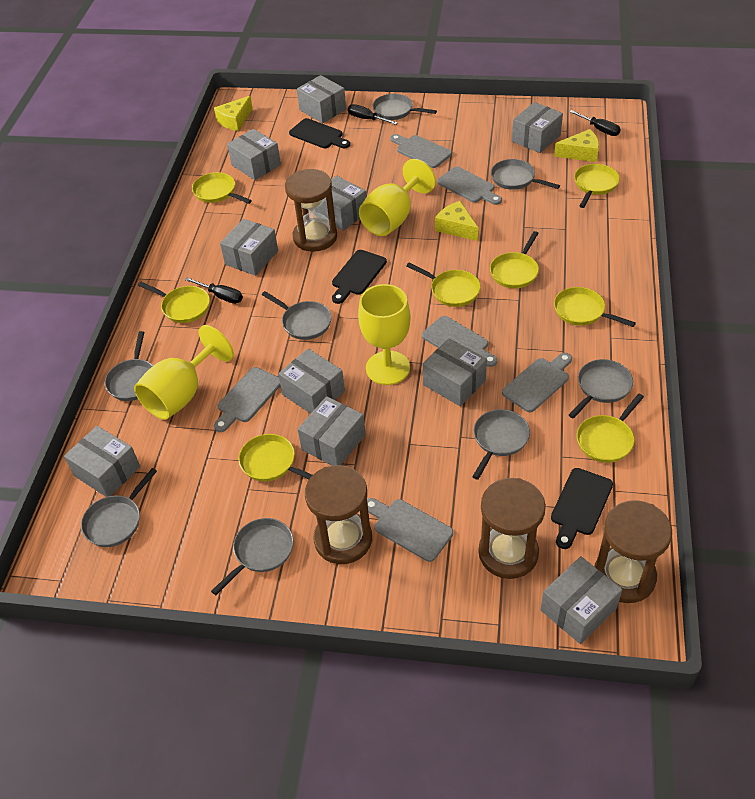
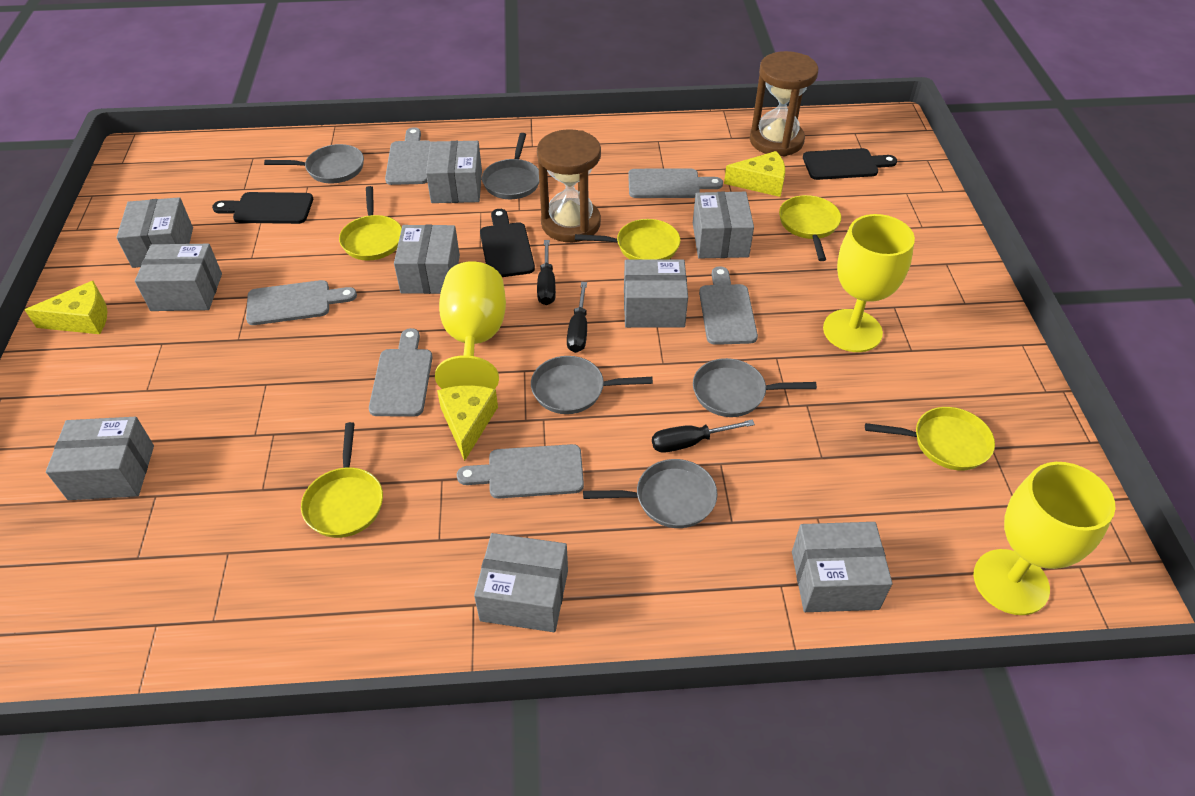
brown hourglass: [285,169,337,252] [305,465,372,564] [478,478,546,579] [594,500,672,603] = 4 -> [537,129,601,242] [750,51,818,156] = 2
grey box: [64,426,140,497] [220,219,278,276] [227,129,281,180] [278,349,345,414] [297,75,346,123] [298,396,365,465] [315,176,366,231] [423,338,487,406] [512,102,563,153] [540,556,622,644] = 10 -> [46,417,154,500] [116,197,193,268] [135,244,222,311] [394,225,460,294] [426,141,482,203] [474,533,568,632] [624,259,688,328] [693,192,754,258] [792,522,893,612] = 9
grey pan: [81,468,157,547] [105,331,153,401] [211,518,294,595] [262,291,332,340] [372,94,437,120] [472,409,530,480] [491,159,560,190] [569,359,633,419] = 8 -> [264,144,364,183] [482,133,539,199] [531,356,653,414] [583,459,718,528] [693,358,817,417] = 5
yellow pan: [138,282,210,323] [192,172,252,204] [239,434,312,482] [406,263,481,307] [490,231,539,288] [554,287,636,327] [574,164,620,208] [577,394,644,463] = 8 -> [301,422,383,538] [339,186,402,260] [575,219,680,260] [779,195,841,261] [865,407,995,470] = 5

